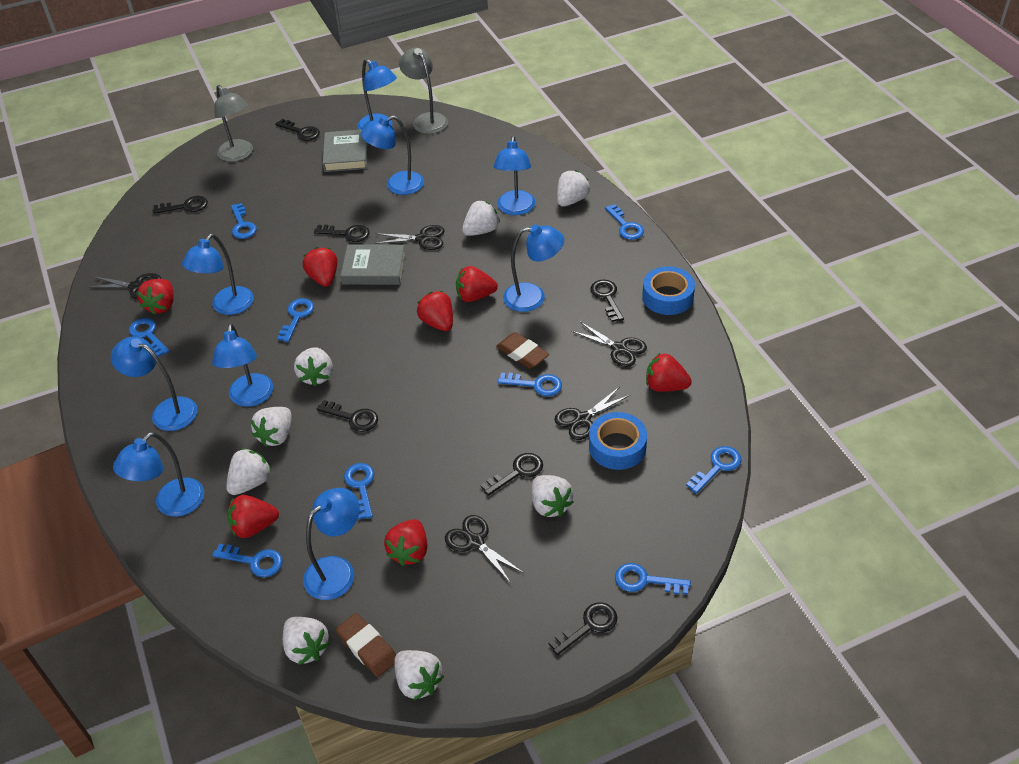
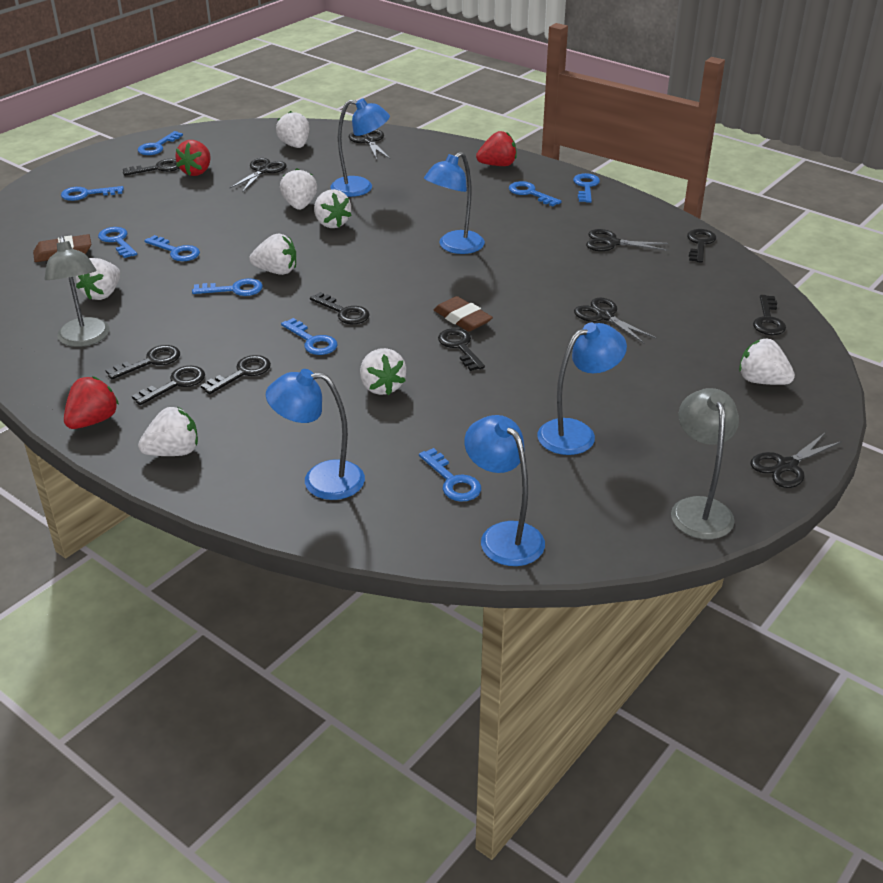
black key: [152,196,208,214] [275,119,320,141] [314,225,370,242] [317,400,378,432] [481,453,543,496] [548,603,617,655] [591,279,624,322] = 7 -> [106,345,180,380] [123,159,179,176] [132,366,205,405] [201,355,271,394] [310,292,370,324] [438,328,485,371] [687,229,716,263] [753,295,786,335] = 8
blue lamp: [111,336,197,431] [113,432,204,517] [182,234,253,315] [212,323,273,407] [303,488,360,600] [358,59,397,130] [361,115,424,195] [494,136,535,215] [503,224,564,312] = 9 -> [266,369,365,500] [330,98,390,197] [424,152,485,254] [464,415,545,566] [537,323,627,455] = 5
blue tape: [589,412,647,470] [642,267,695,315] = 2 -> none = 0
grey book: [323,129,367,172] [341,245,405,285] = 2 -> none = 0
red strawberry: [137,279,174,315] [227,495,279,538] [303,247,338,287] [384,519,428,566] [417,291,453,331] [456,266,498,302] [646,353,692,392] = 7 -> [64,376,119,429] [175,140,211,176] [476,131,517,166] = 3

